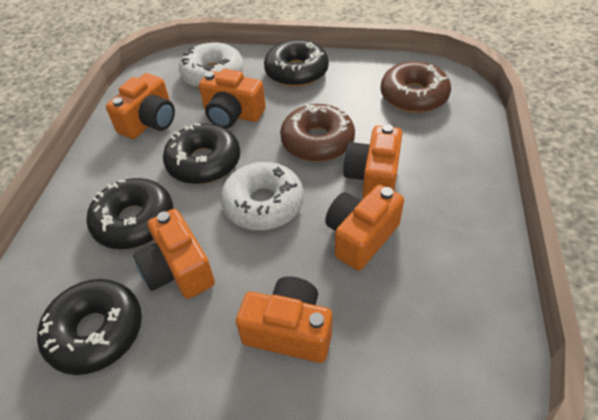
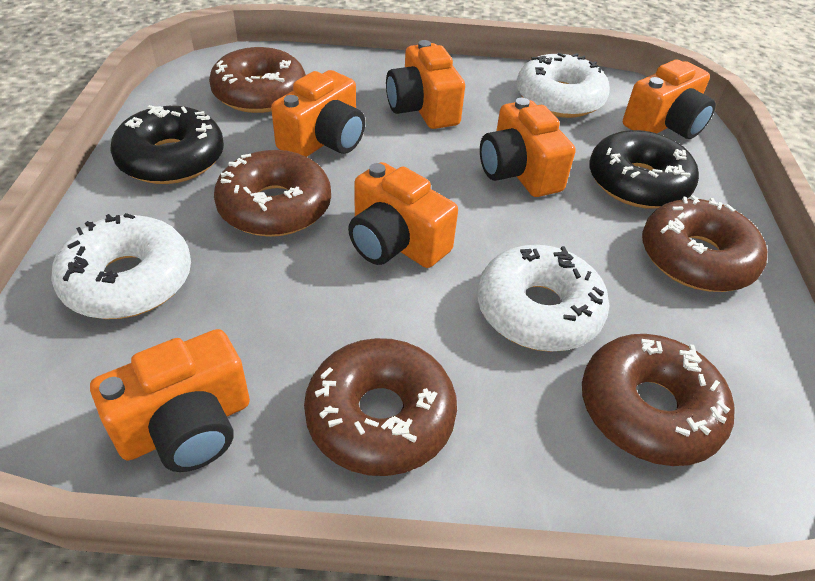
black donut: [37,279,142,375] [86,178,173,249] [163,124,240,184] [264,39,329,87] = 4 -> [110,105,224,184] [589,130,699,209] = 2
brown donut: [280,104,355,162] [380,61,451,113] = 2 -> [209,47,306,113] [214,150,331,237] [304,338,457,476] [582,334,734,466] [642,195,767,292] = 5
white donut: [179,42,244,88] [220,162,304,231] = 2 -> [51,213,191,319] [477,245,609,352] [517,53,610,118] = 3

